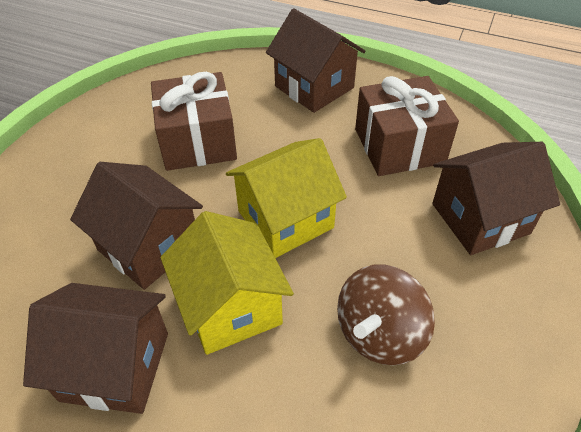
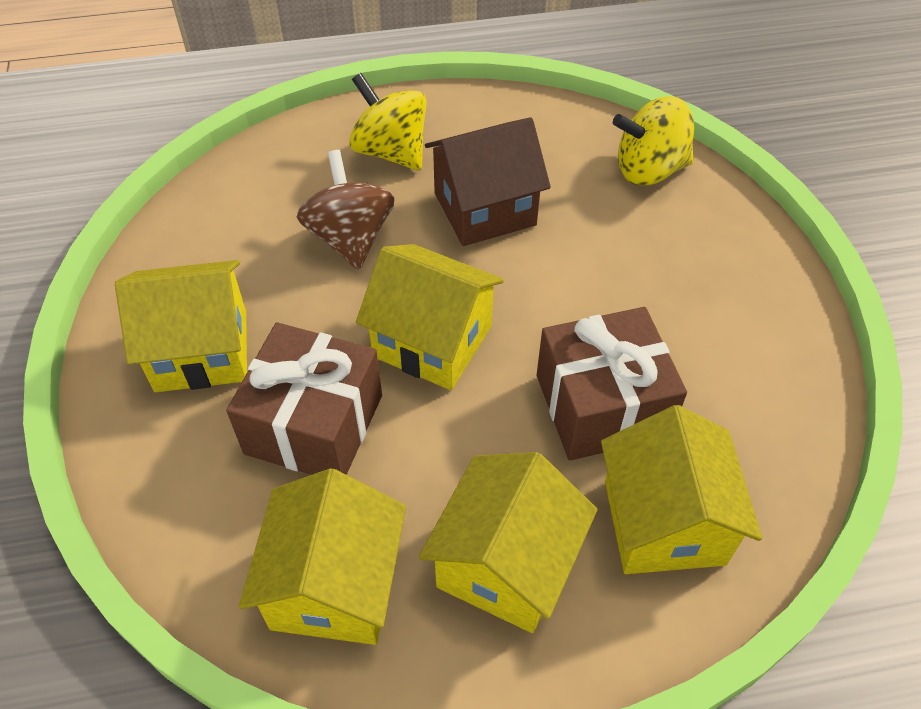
brown house: [23,283,168,414] [70,162,203,290] [266,8,365,113] [432,142,560,255] = 4 -> [425,117,551,246] = 1
yellow house: [160,211,294,355] [226,138,347,258] = 2 -> [115,260,247,392] [239,468,406,645] [356,244,504,390] [419,452,597,633] [601,405,762,574] = 5
yellow spinning top: none = 0 -> [349,73,427,171] [613,96,694,185] = 2

